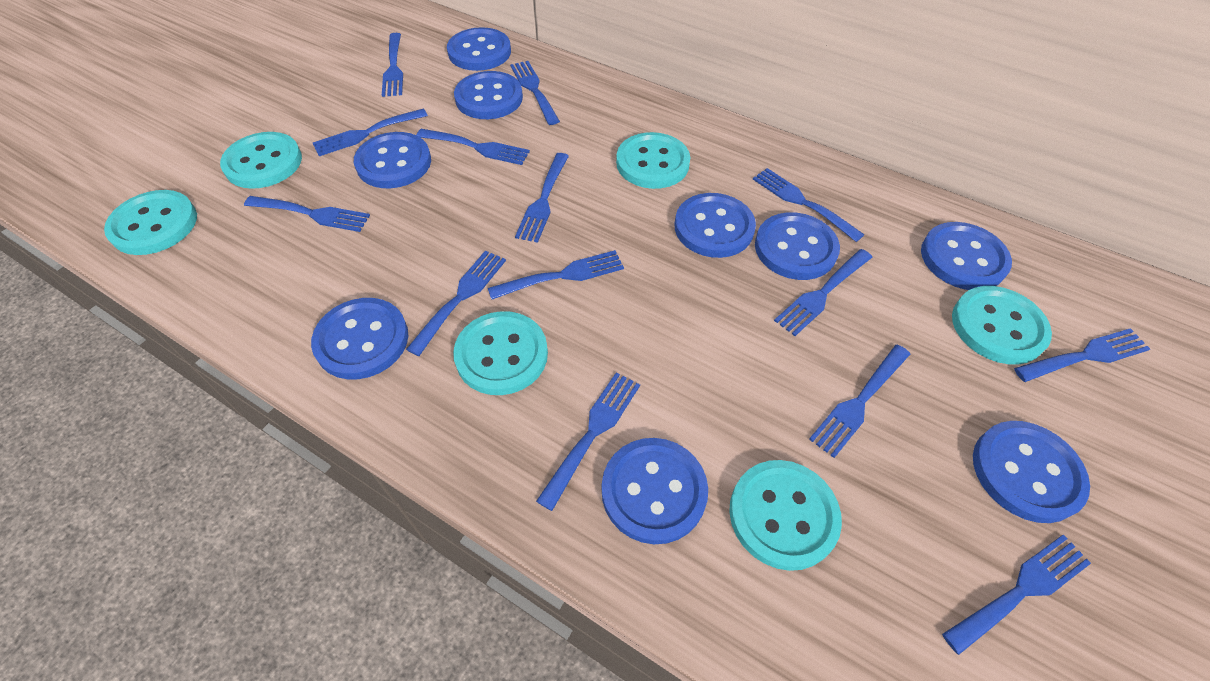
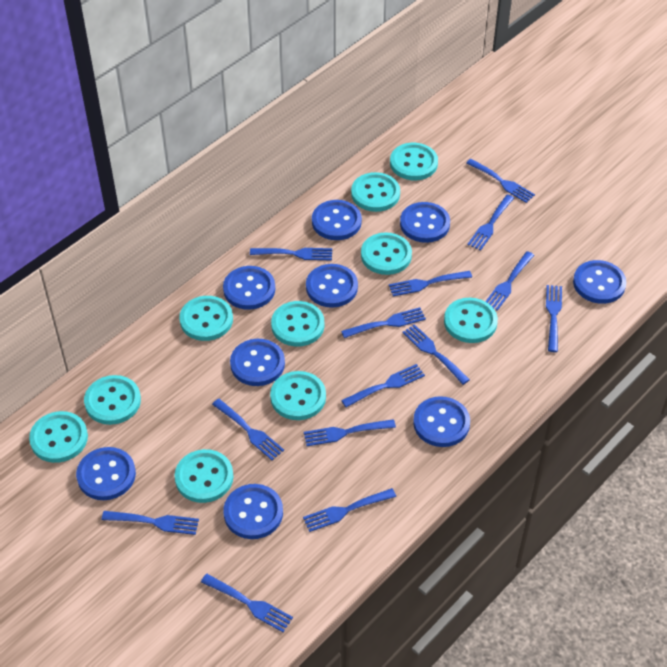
turquoise button: [104,190,197,255] [220,132,302,189] [453,311,548,395] [616,132,690,189] [729,460,842,571] [952,286,1052,365] = 6 -> [29,411,88,463] [84,375,141,425] [174,449,233,503] [179,296,233,341] [270,371,326,420] [271,301,324,347] [351,172,400,212] [361,233,412,275] [390,143,438,180] [444,298,498,343] = 10

